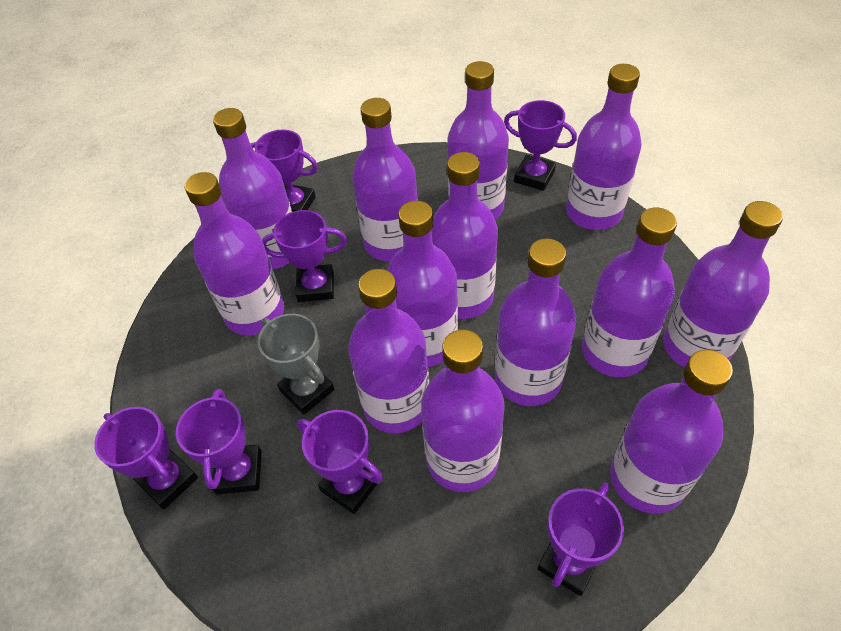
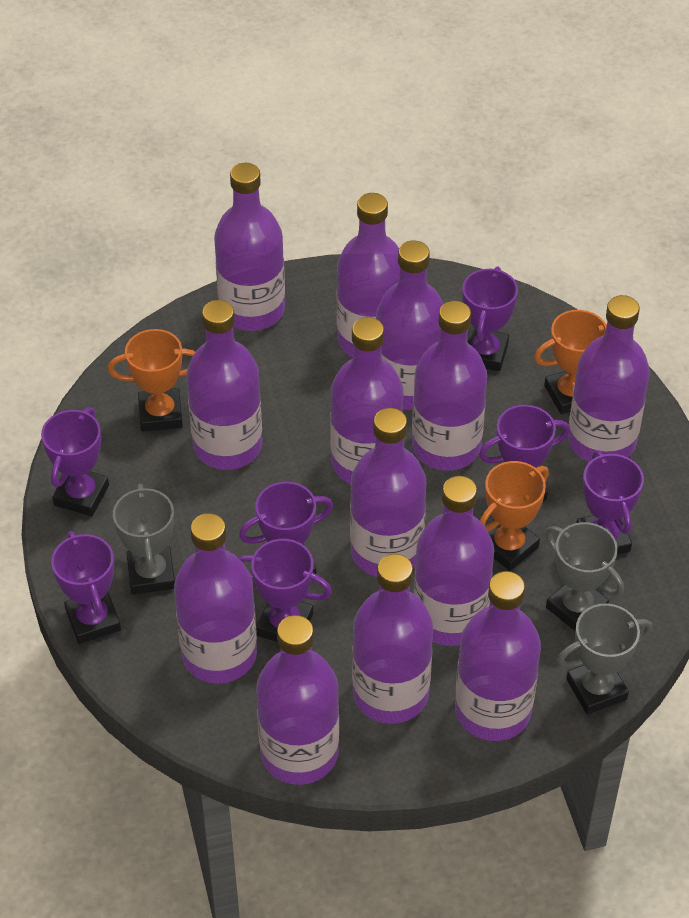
grey trophy: [258,314,334,415] = 1 -> [113,484,175,594] [545,522,624,632] [557,603,652,714] = 3
orange trophy: none = 0 -> [108,329,195,432] [480,461,549,571] [534,310,607,414] = 3

